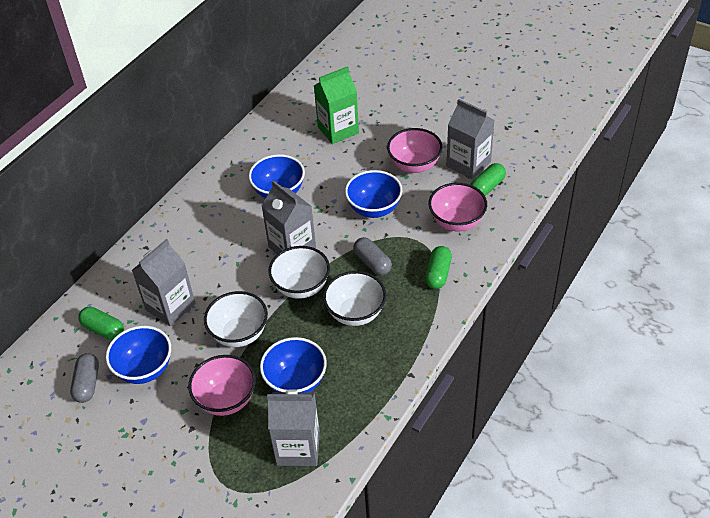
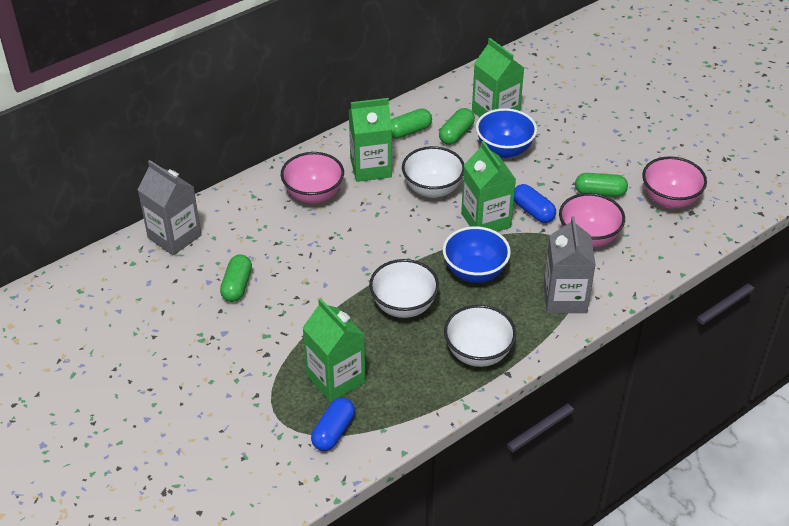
blue bowl: [106,326,171,384] [249,154,305,199] [260,337,327,392] [345,170,402,218] = 4 -> [443,226,511,283] [476,108,537,158] = 2
blue capsule: none = 0 -> [311,398,355,451] [514,184,556,223] = 2
green capsule: [78,307,124,340] [425,246,452,289] [470,163,506,196] = 3 -> [220,255,252,302] [391,108,432,139] [439,108,475,145] [575,173,628,197] = 4
green carton: [314,66,359,144] = 1 -> [303,298,365,402] [349,98,392,182] [461,141,516,232] [472,38,524,117] = 4
grey capsule: [70,353,99,403] [353,237,392,275] = 2 -> none = 0
grey carton: [132,239,195,326] [261,180,316,254] [267,389,320,466] [447,99,494,180] = 4 -> [138,160,201,256] [543,216,596,313] = 2

